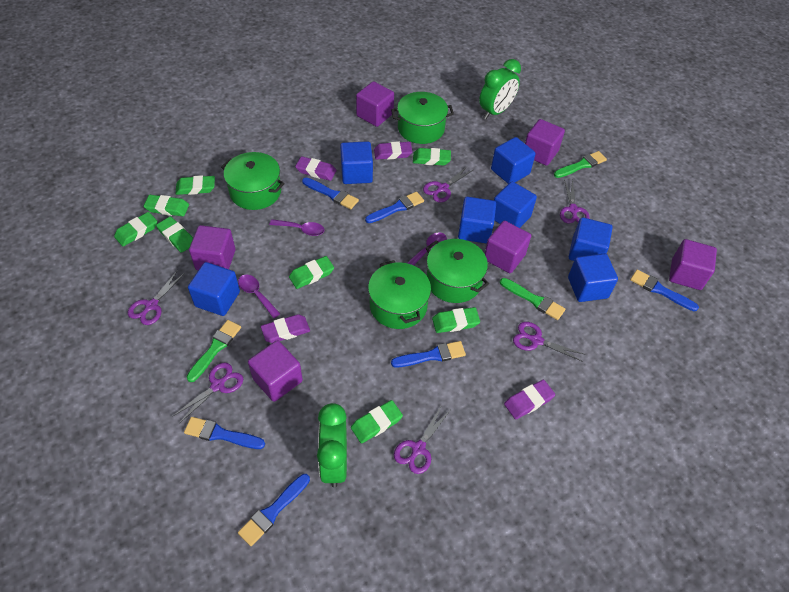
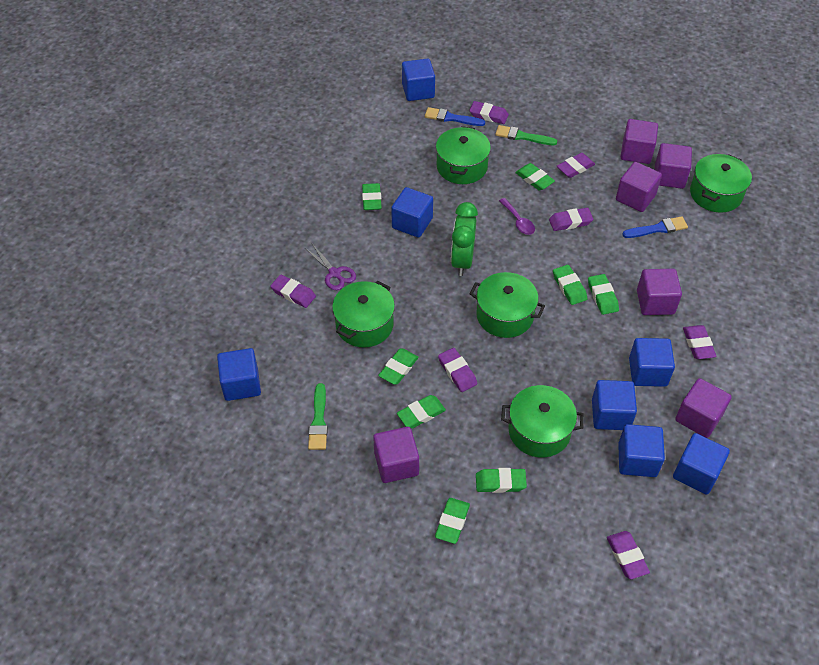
blue brush: [184,417,265,449] [238,474,310,546] [302,178,359,209] [365,192,424,223] [391,341,466,367] [630,270,699,311] = 6 -> [425,107,485,126] [622,216,688,238] = 2
green brush: [187,320,241,382] [500,278,565,320] [554,151,607,178] = 3 -> [308,383,328,450] [495,125,557,145] = 2
green clock: [317,403,347,487] [479,59,521,119] = 2 -> [451,202,478,276] = 1
green pot: [221,152,285,210] [368,260,431,329] [391,92,454,144] [426,239,489,303] = 4 -> [332,281,395,347] [436,126,491,184] [469,272,545,338] [501,385,584,458] [690,154,752,213] = 5
purple eraser: [261,314,310,343] [295,156,337,181] [374,141,413,160] [504,380,555,419] = 4 -> [270,275,316,308] [438,348,477,392] [469,101,509,124] [549,208,593,231] [557,153,595,178] [607,531,650,579] [683,325,716,359] = 7
purple scissors: [128,270,185,325] [172,363,243,424] [394,405,450,474] [423,166,473,202] [513,322,584,362] [560,179,590,223] = 6 -> [305,244,356,290] = 1
purple spoon: [238,275,280,318] [269,219,325,236] [407,232,447,265] = 3 -> [499,198,535,235] = 1

